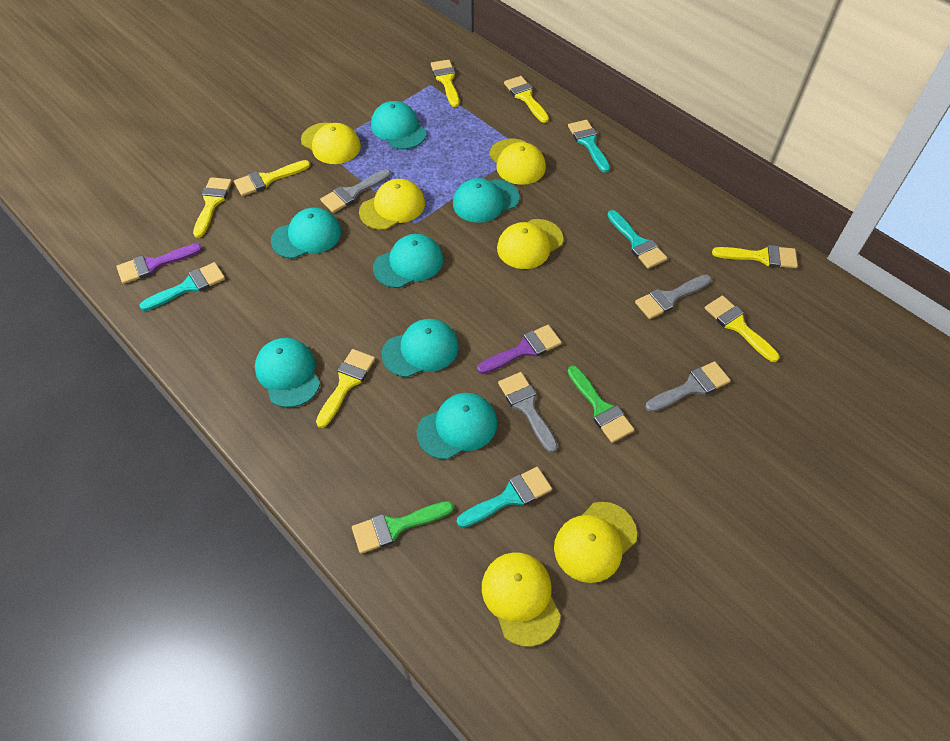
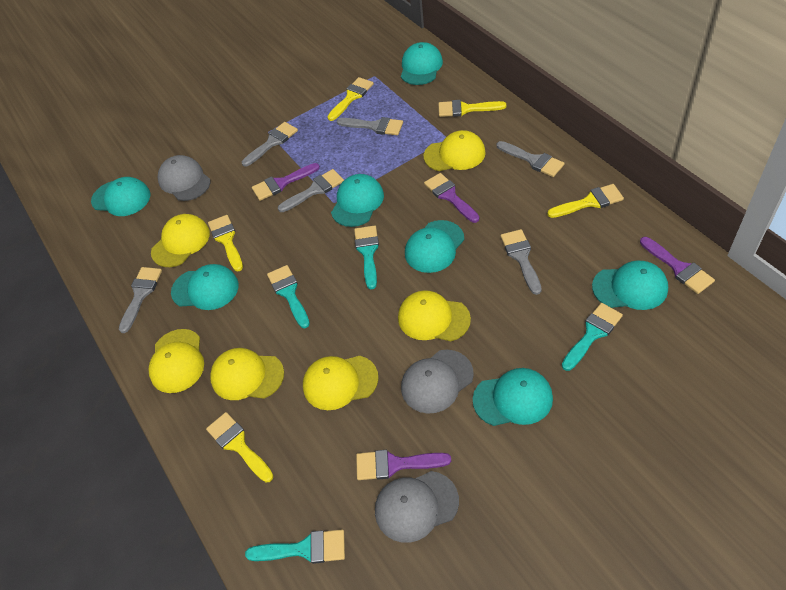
green brush: [352,501,454,554] [568,366,634,443] = 2 -> none = 0
grey brush: [320,169,391,213] [498,372,558,453] [635,275,712,319] [645,361,731,412] = 4 -> [119,267,162,333] [242,122,298,167] [278,169,344,212] [337,117,403,135] [497,141,565,177] [500,229,542,295] = 6
grey cap: none = 0 -> [158,155,211,201] [375,471,459,543] [401,350,474,414] = 3
purple brush: [116,244,202,284] [477,325,562,374] = 2 -> [252,163,320,201] [356,450,451,480] [424,173,479,223] [640,237,715,294] = 4
yellow brush: [193,177,232,238] [234,160,310,196] [316,349,375,428] [431,60,459,107] [504,76,549,123] [705,296,780,362] [712,245,798,268] = 7 -> [206,412,273,483] [208,215,243,272] [327,77,374,121] [438,100,506,117] [547,184,624,218] = 5

